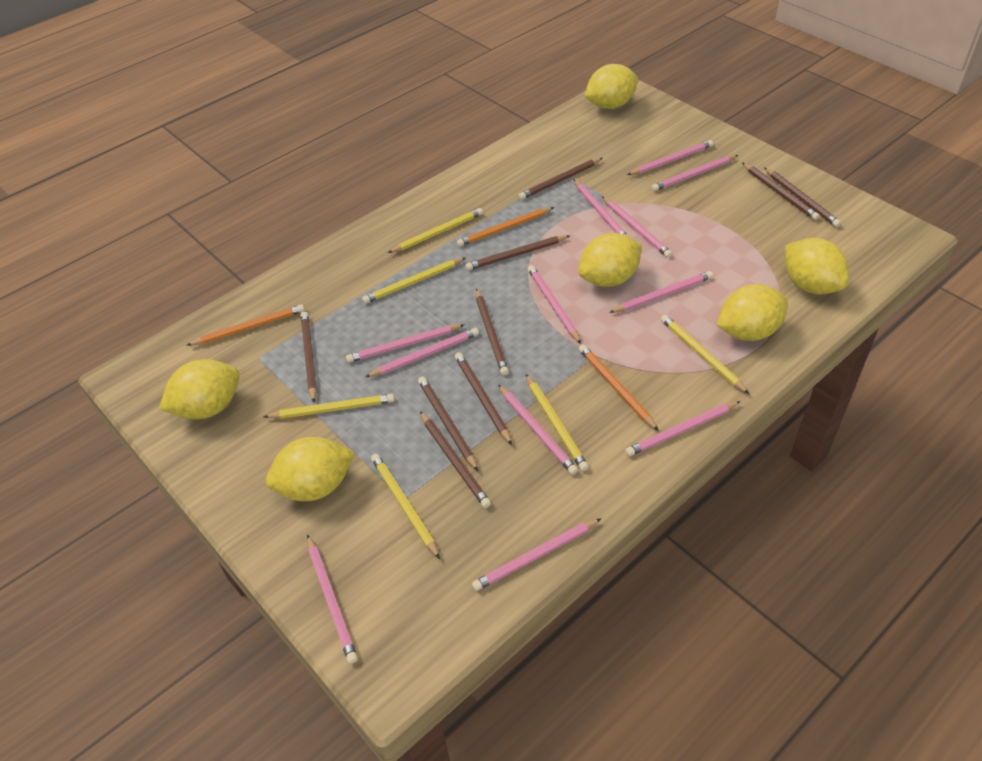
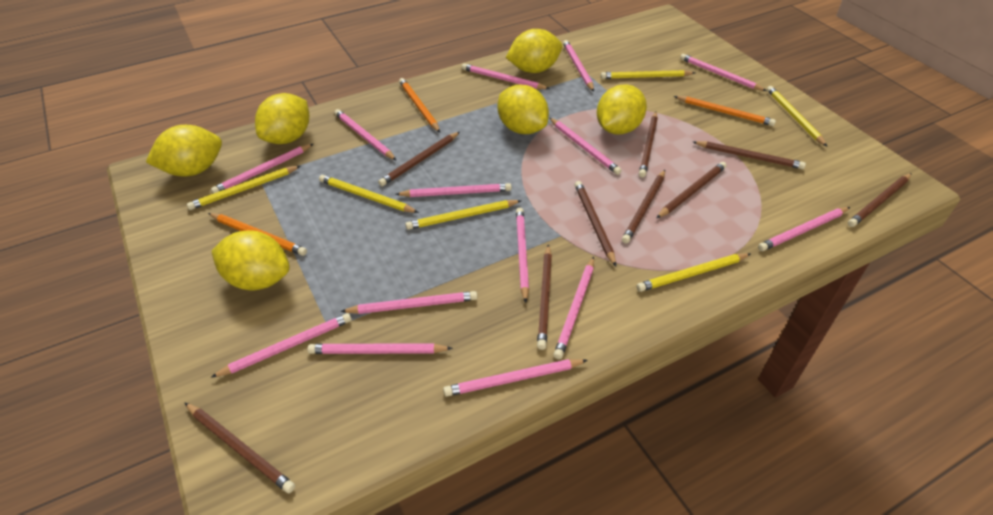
pink pencil: [307,534,358,664] [346,324,464,363] [365,328,479,377] [472,518,602,591] [498,384,578,475] [527,265,581,344] [574,179,629,237] [602,196,672,258] [609,271,713,313] [625,401,741,456] [627,140,713,175] [652,155,738,191] = 12 -> [210,313,352,378] [211,144,313,194] [307,343,453,354] [334,109,397,161] [340,291,478,314] [395,183,512,197] [443,359,588,397] [462,63,550,89] [516,208,529,303] [550,118,622,175] [553,256,594,359] [563,40,594,91] [680,54,767,91] [758,207,850,251] = 14

